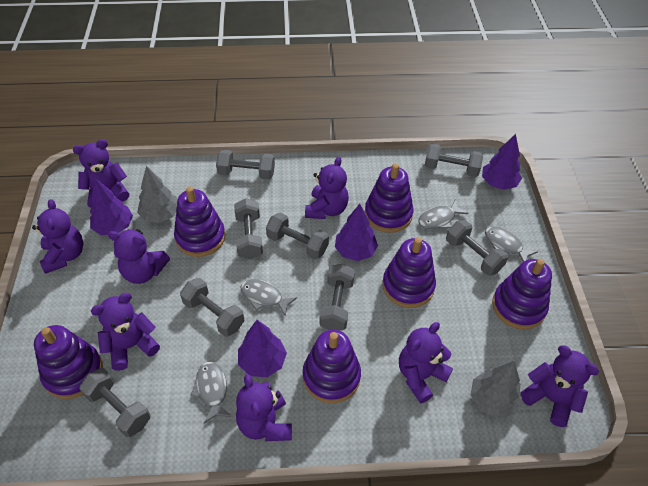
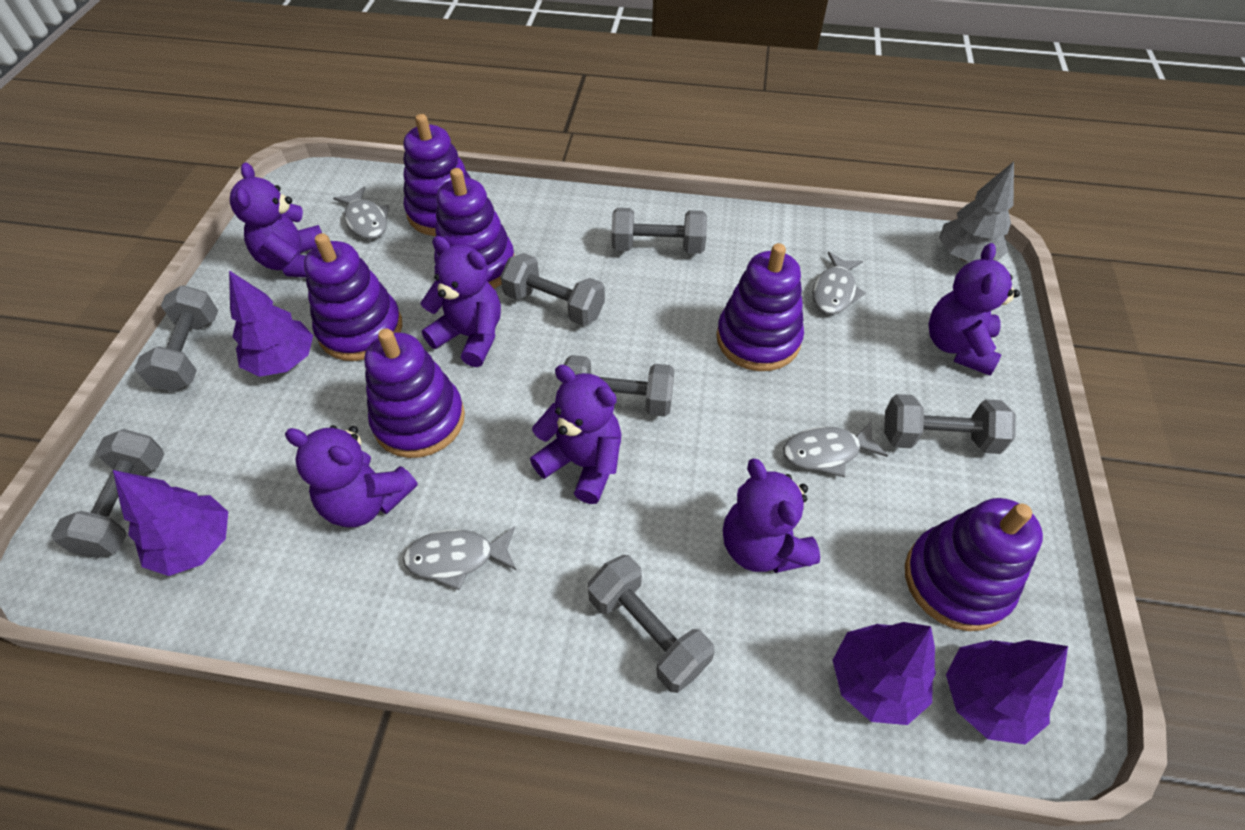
grey dumbbell: [79,368,150,437] [180,278,245,337] [216,150,275,180] [234,198,263,259] [266,213,329,260] [319,264,355,331] [425,143,483,177] [446,220,508,276] = 8 -> [51,429,164,558] [135,285,218,392] [500,253,605,326] [560,355,675,417] [588,555,715,693] [611,208,707,254] [884,394,1016,454] = 7
grey tree: [137,166,177,223] [471,361,523,419] = 2 -> [939,161,1014,262] = 1
purple teddy bear: [32,199,83,274] [73,139,129,208] [91,293,160,371] [108,229,170,284] [236,374,292,441] [305,157,349,219] [399,322,453,404] [520,345,599,427] = 8 -> [230,162,322,277] [285,425,418,527] [420,236,501,367] [530,365,622,504] [723,458,820,573] [928,243,1020,375] = 6

